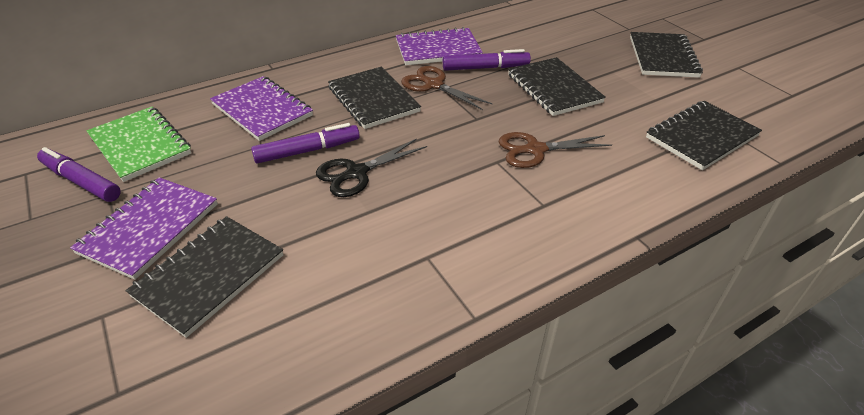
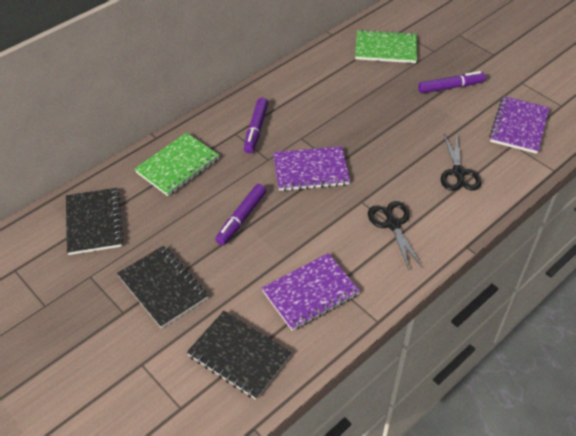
black notebook: [125,216,283,338] [328,67,421,129] [508,57,606,116] [630,32,703,78] [646,101,762,170] = 5 -> [66,188,124,255] [117,246,208,328] [187,311,292,400] = 3
black scissors: [316,138,427,197] = 1 -> [368,201,422,270] [441,133,482,191] = 2
brown scissors: [401,66,492,110] [498,132,612,168] = 2 -> none = 0
green notebook: [86,107,191,182] = 1 -> [135,132,219,196] [355,30,417,63] = 2

